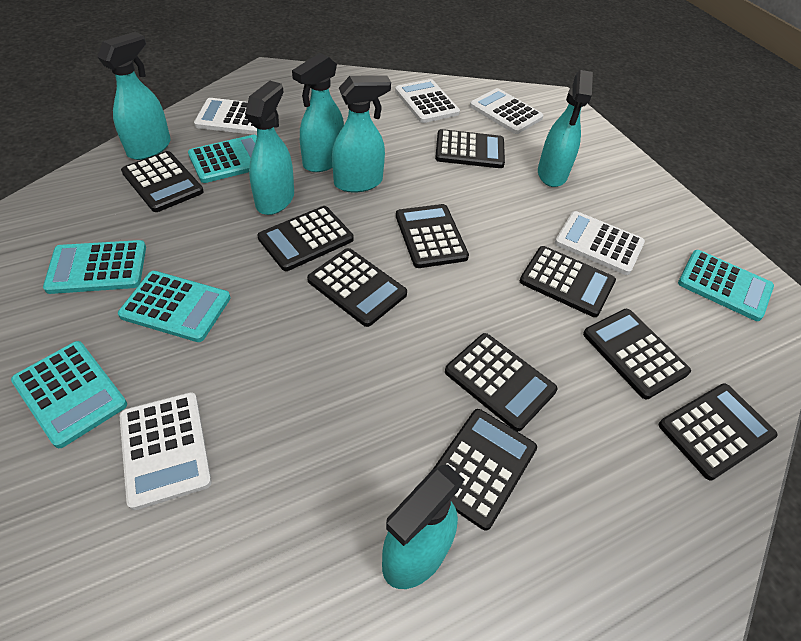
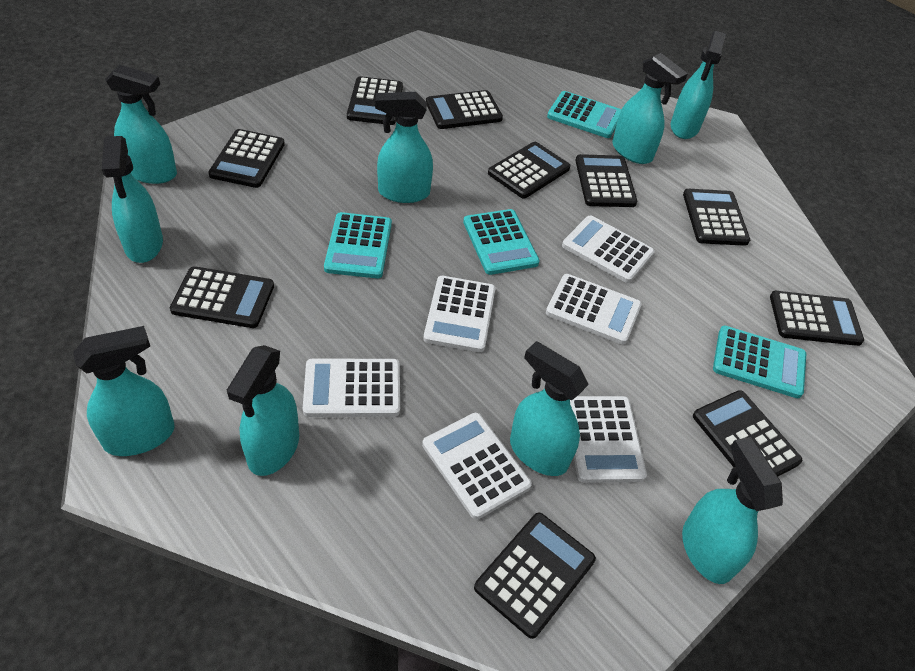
turquoise calculator: [11,341,127,448] [43,240,146,294] [118,271,230,342] [188,135,257,183] [678,250,774,321] = 5 -> [324,212,392,278] [463,209,540,275] [547,91,622,138] [713,326,806,398] = 4
turquoise spray bottle: [97,32,171,160] [245,81,294,215] [292,53,344,172] [332,75,391,193] [382,464,465,589] [538,70,593,187] = 6 -> [73,326,175,456] [102,136,163,263] [105,64,177,184] [227,345,299,476] [375,92,433,203] [510,341,589,476] [612,53,688,164] [671,31,726,139] [682,437,783,584] = 9
white calculator: [120,392,212,510] [194,98,257,135] [395,79,460,123] [470,88,543,134] [555,211,645,275] = 5 -> [303,359,400,417] [422,413,532,520] [423,276,496,352] [546,274,642,345] [562,215,655,283] [570,396,647,483] = 6

